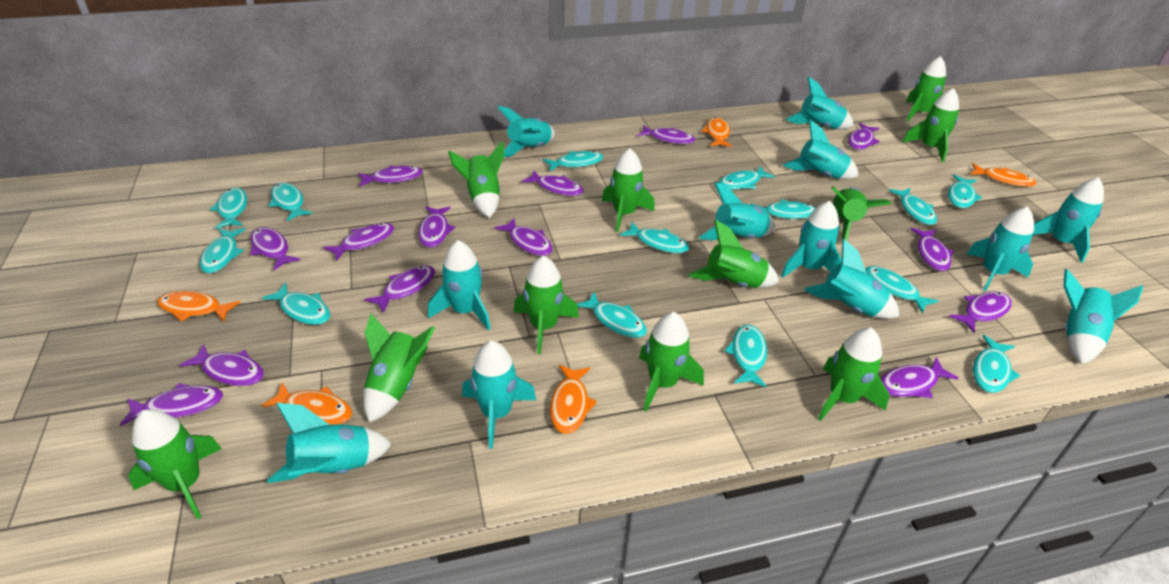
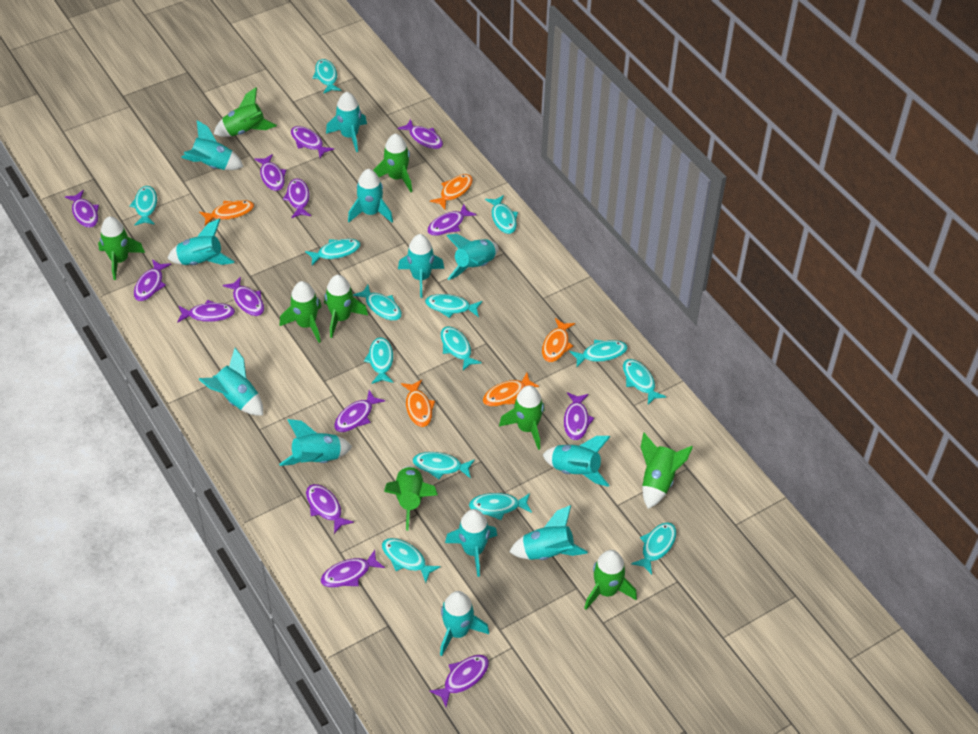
green rocket: [128,409,222,519] [363,313,435,423] [448,142,504,218] [513,256,579,354] [602,148,655,232] [639,312,704,412] [688,220,779,288] [818,327,889,421] [832,186,891,241] [902,88,959,162] [906,56,946,121] = 11 -> [98,216,145,280] [214,87,277,137] [279,281,321,343] [324,275,368,338] [373,133,412,192] [384,466,438,531] [499,385,545,450] [584,550,637,610] [641,433,693,509] = 9

